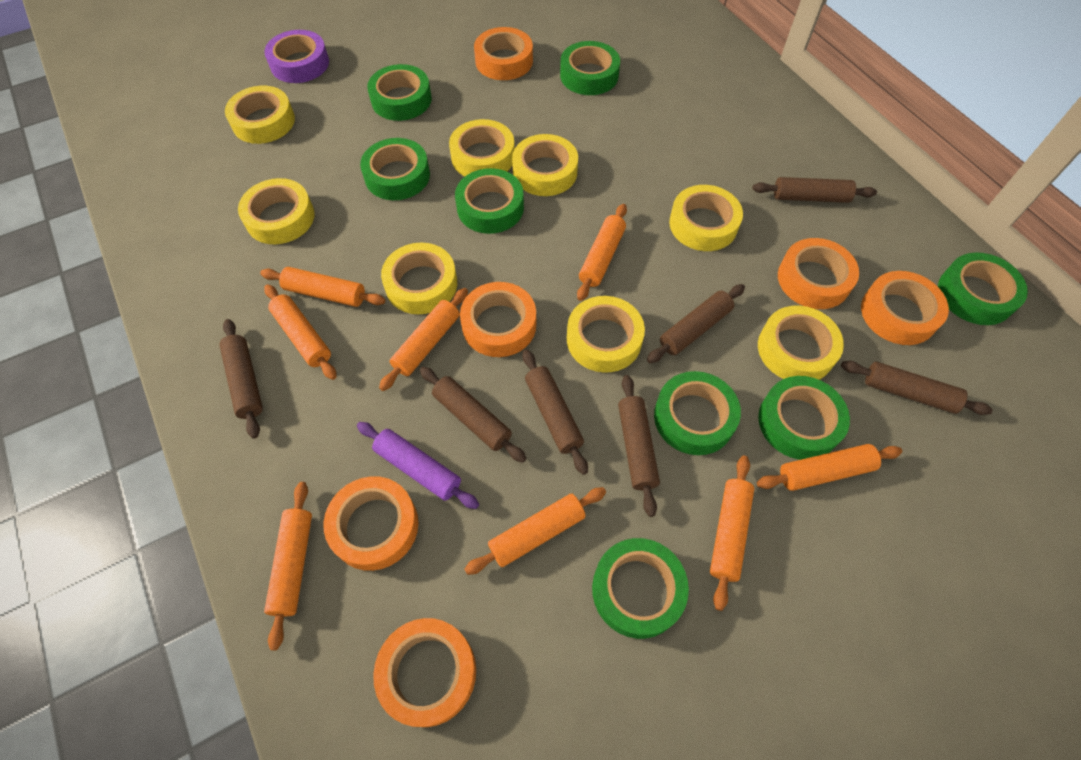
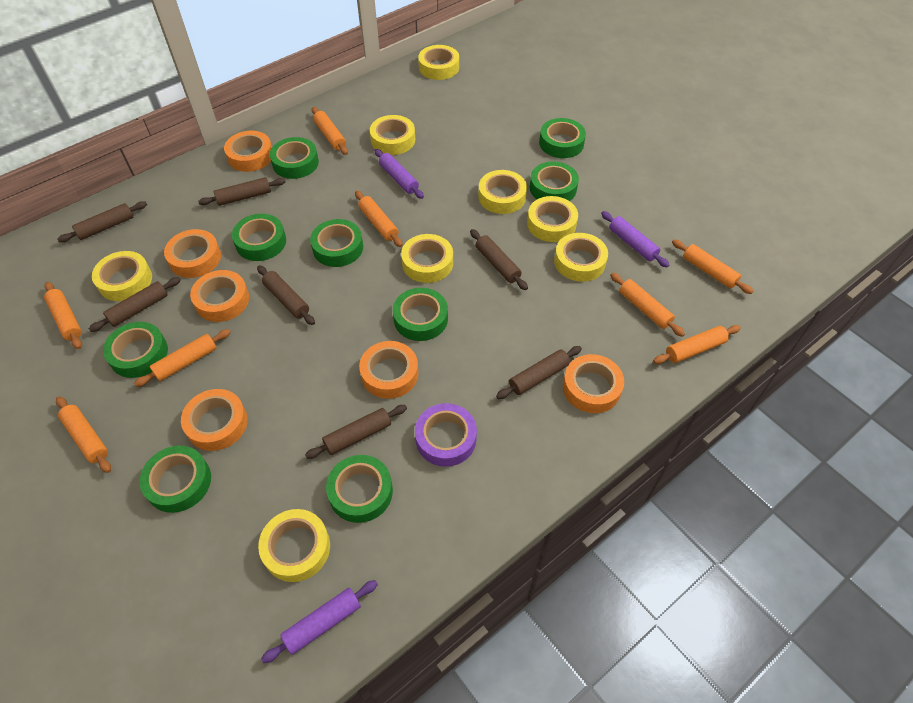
green tape: [360,138,430,200] [367,64,432,121] [455,168,524,234] [560,41,620,95] [592,538,689,639] [654,371,741,455] [758,376,850,460] [938,252,1028,325] = 8 -> [103,322,168,378] [139,446,211,513] [232,214,286,261] [270,137,319,179] [310,219,363,267] [326,455,393,523] [393,288,448,341] [530,161,579,201] [539,118,586,158] = 9
purple rolling pin: [357,422,479,509] = 1 -> [261,580,378,663] [375,149,424,199] [601,211,669,268] = 3

